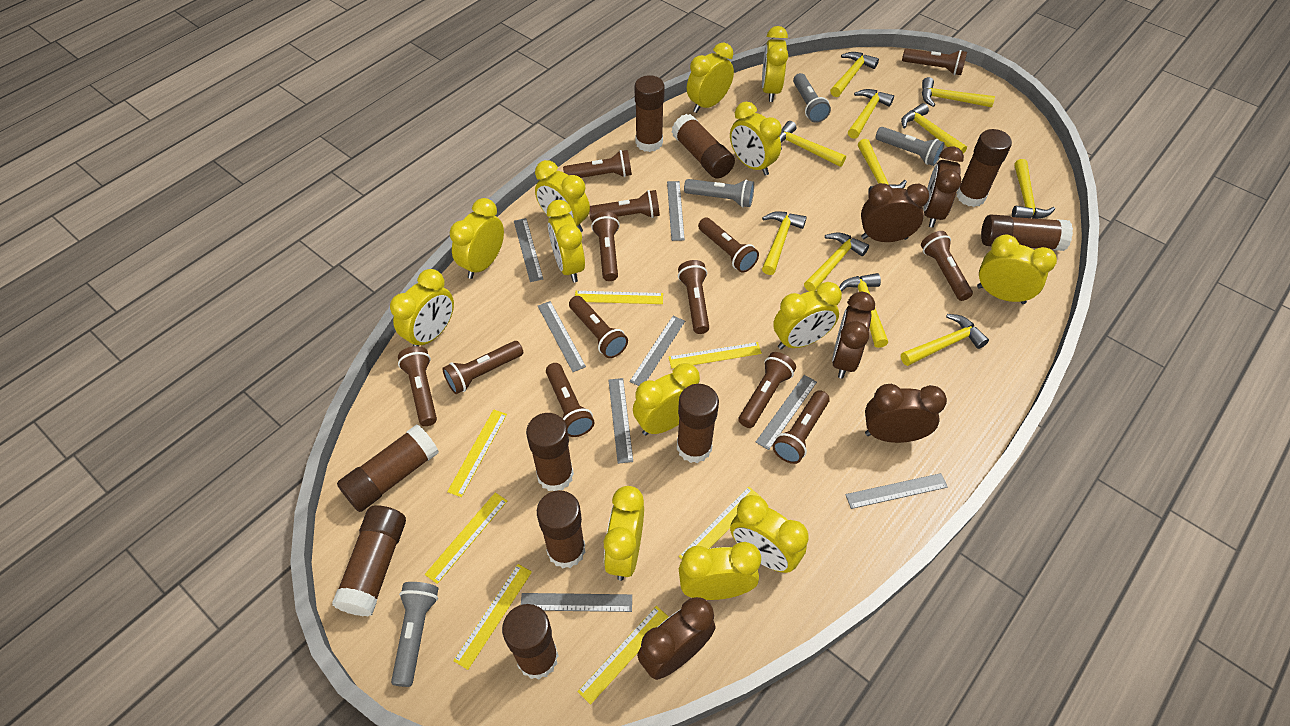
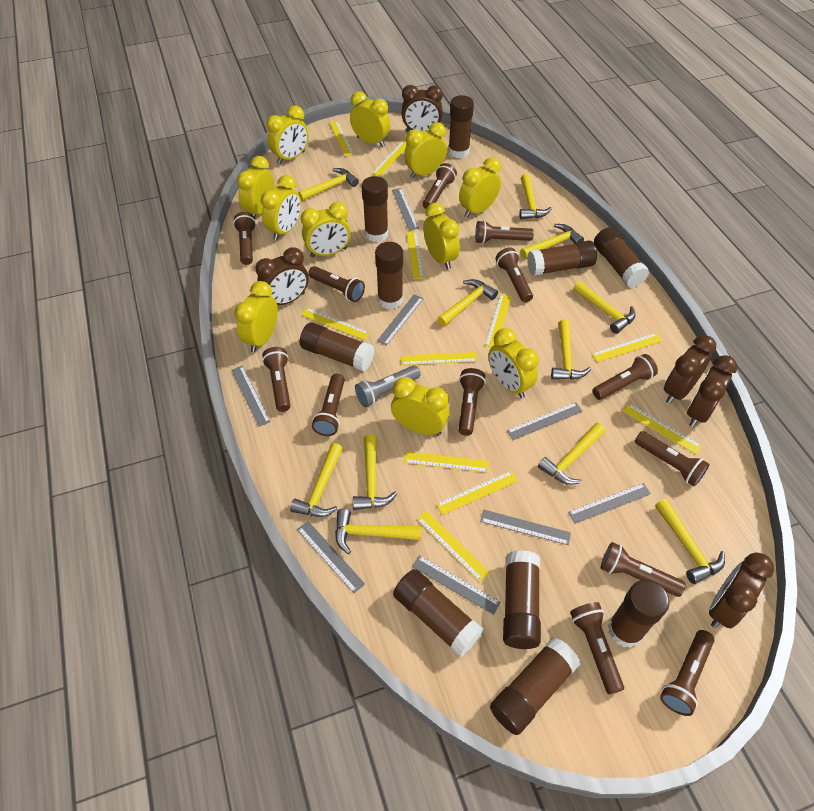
grey flashlight: [391,582,439,687] [684,179,754,207] [793,73,831,123] [875,127,944,166] = 4 -> [355,365,421,407] = 1
yellow clock: [390,269,454,346] [450,198,504,279] [535,160,590,232] [547,200,585,283] [604,486,644,581] [633,363,700,435] [679,542,761,600] [687,43,734,113] [730,102,782,176] [730,495,809,573] [762,26,788,102] [773,282,842,349] [977,235,1057,304] = 13 -> [234,281,278,353] [237,156,274,217] [261,175,301,240] [267,105,309,164] [301,202,351,258] [350,91,390,147] [391,377,450,436] [404,122,447,179] [423,203,460,270] [459,157,501,218] [488,328,539,398] = 11
yellow ruler: [425,492,507,584] [447,410,507,497] [453,564,532,670] [575,291,663,304] [577,606,669,705] [669,342,762,369] [679,486,761,559] = 7 -> [301,308,370,340] [329,121,354,156] [372,141,407,176] [401,352,478,365] [404,451,489,473] [407,231,424,279] [417,511,490,582] [436,470,518,515] [485,294,511,348] [592,333,663,362] [623,403,702,454] = 11

